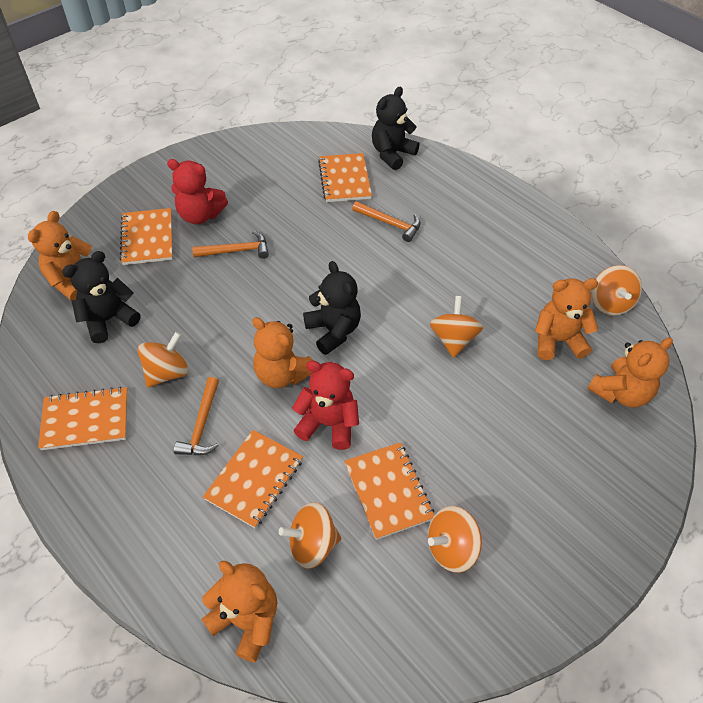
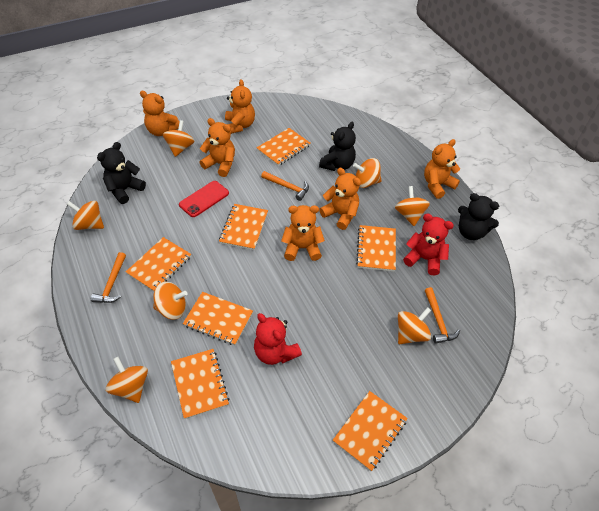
orange notebook: [38,387,128,450] [120,208,173,265] [203,430,303,528] [318,153,372,202] [344,442,434,540] = 5 -> [126,237,191,292] [171,349,229,419] [183,292,253,345] [219,204,268,250] [257,128,311,166] [333,391,408,471] [356,225,396,272] = 7
orange spinning top: [137,332,189,388] [279,502,341,569] [428,506,482,573] [430,296,483,358] [591,265,642,316] = 5 -> [67,201,104,230] [106,357,148,403] [153,282,188,320] [163,120,194,157] [353,158,382,188] [395,186,430,226] [398,307,431,344] = 7
orange teddy bear: [28,211,92,301] [202,561,277,663] [252,317,314,388] [535,278,598,360] [587,337,673,408] = 5 -> [140,91,180,136] [199,118,235,177] [225,79,255,134] [281,205,325,261] [319,168,361,230] [424,139,460,199] = 6
red phone: none = 0 -> [179,181,229,217] = 1

